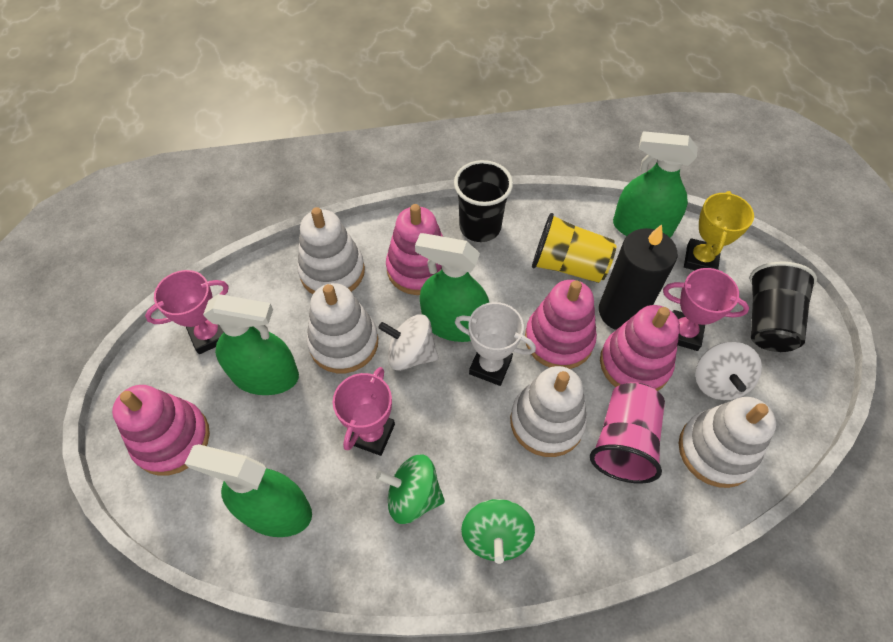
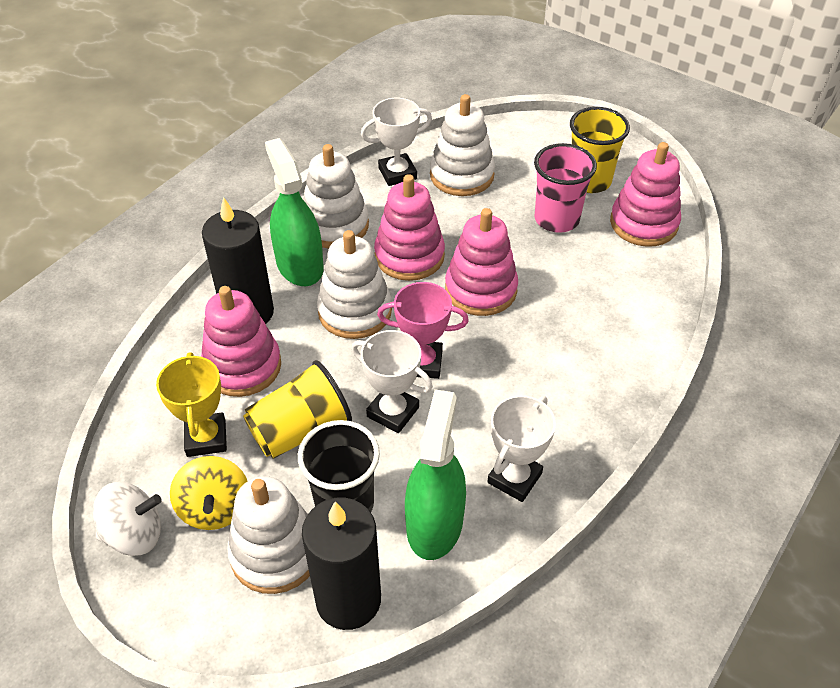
black candle: [599,224,677,330] = 1 -> [202,197,274,324] [302,497,381,630] = 2
black cup: [454,160,513,242] [749,262,817,352] = 2 -> [298,420,380,512] = 1
green spinning top: [376,454,445,524] [461,499,535,564] = 2 -> none = 0
green spray bottle: [184,444,312,537] [203,294,299,395] [415,233,489,342] [613,131,698,237] = 4 -> [265,138,324,286] [405,389,466,560] = 2
pink trophy: [145,270,229,354] [333,367,395,456] [663,268,749,351] = 3 -> [377,282,469,379] = 1
white spinning top: [378,314,439,371] [695,342,762,400] = 2 -> [93,482,162,556] = 1
white trophy: [455,302,536,386] = 1 -> [352,330,433,433] [361,98,432,186] [487,395,556,502] = 3
yellow cup: [532,213,616,283] = 1 -> [243,360,352,459] [570,107,630,193] = 2
yellow spinning top: none = 0 -> [170,456,248,530] = 1

